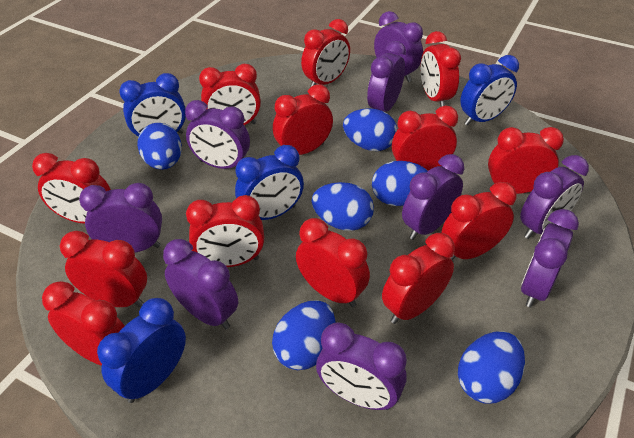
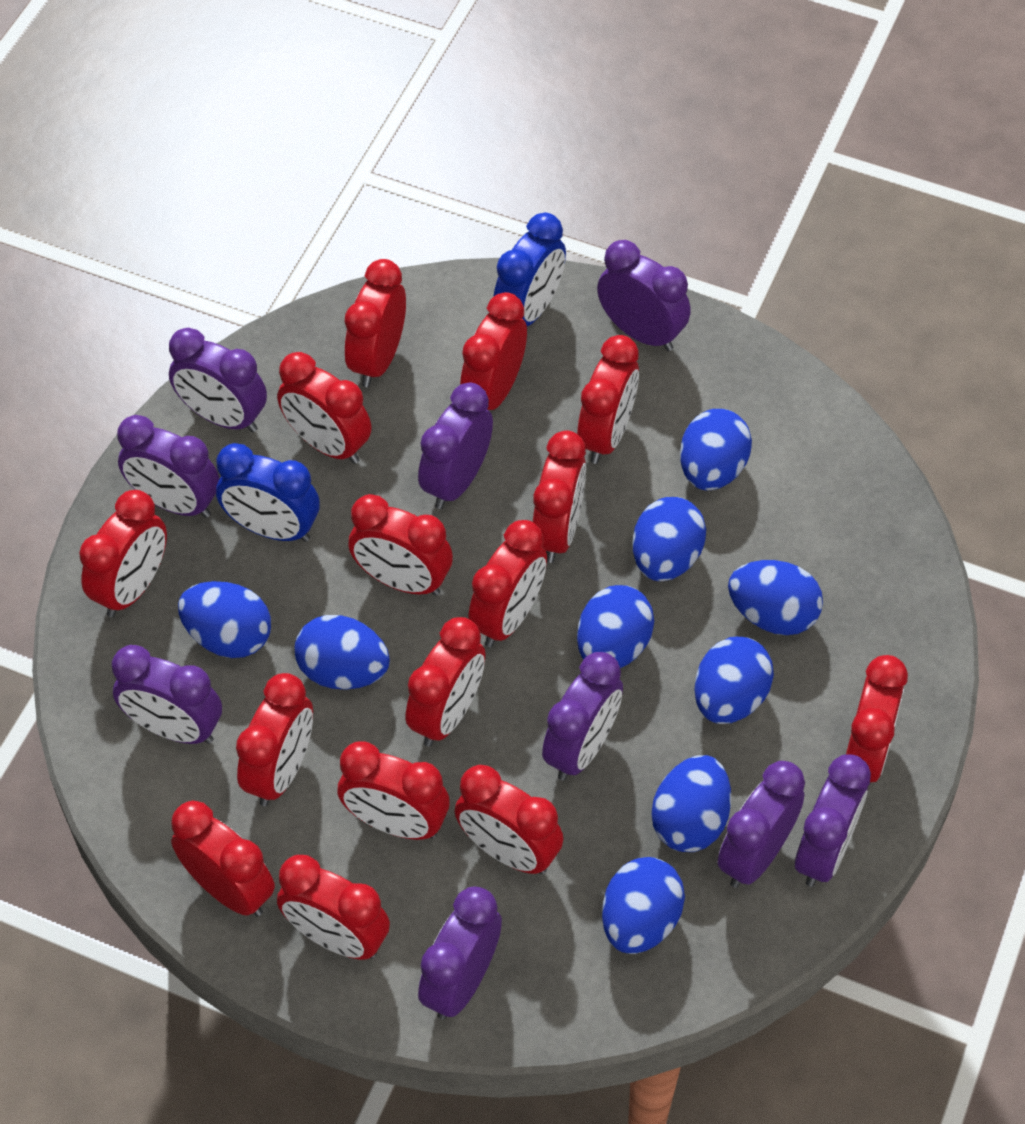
blue clock: [97,298,186,403] [119,73,186,141] [235,145,304,220] [460,55,519,125] = 4 -> [216,443,320,542] [493,213,566,326] = 2
blue egg: [137,123,182,170] [272,300,335,370] [312,182,374,231] [343,108,397,151] [372,161,428,206] [458,331,525,404] = 6 -> [178,581,271,658] [295,615,390,689] [577,585,654,668] [602,857,685,954] [632,497,706,581] [652,755,731,852] [680,409,752,490] [694,637,774,724] [728,560,823,635] = 9
red clock: [32,153,111,224] [42,281,125,366] [60,231,147,307] [186,195,264,267] [199,64,261,125] [273,84,333,155] [296,218,370,307] [301,19,350,87] [382,233,455,324] [392,106,458,171] [421,31,461,107] [442,182,517,260] [488,127,564,194] = 13 -> [79,490,167,617] [171,800,275,916] [236,673,313,806] [277,352,372,464] [277,855,390,960] [338,741,450,840] [344,259,406,387] [348,494,453,596] [405,617,486,746] [454,765,563,874] [460,292,527,410] [468,520,547,647] [533,431,586,563] [577,335,639,464] [846,655,908,782] = 15

